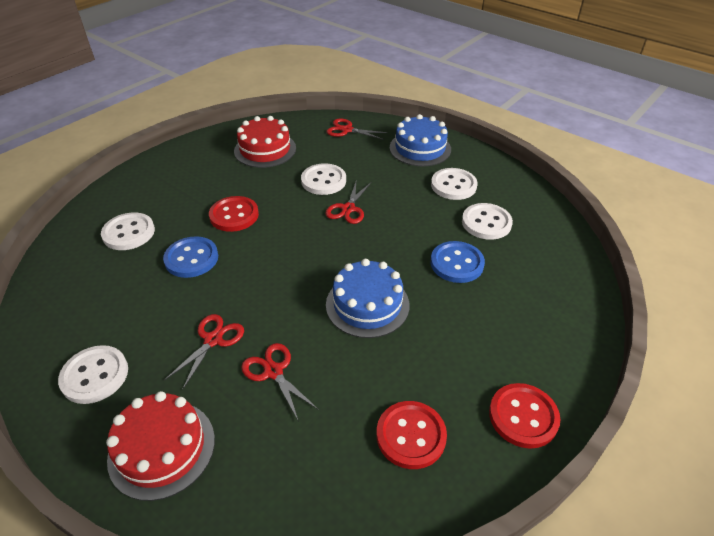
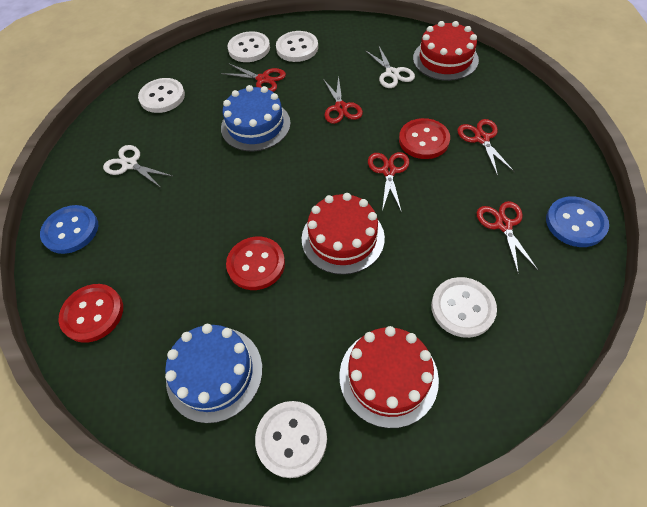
red cake: [106,391,215,501] [234,116,296,168] = 2 -> [302,193,385,275] [339,326,439,428] [413,21,479,81] = 3
red scissors: [164,314,244,390] [241,343,319,422] [325,182,372,224] [326,118,388,139] = 4 -> [221,63,286,92] [323,75,363,124] [368,152,409,213] [457,119,515,176] [477,201,538,274] = 5
white scissors: none = 0 -> [103,145,172,188] [365,45,415,88] = 2

